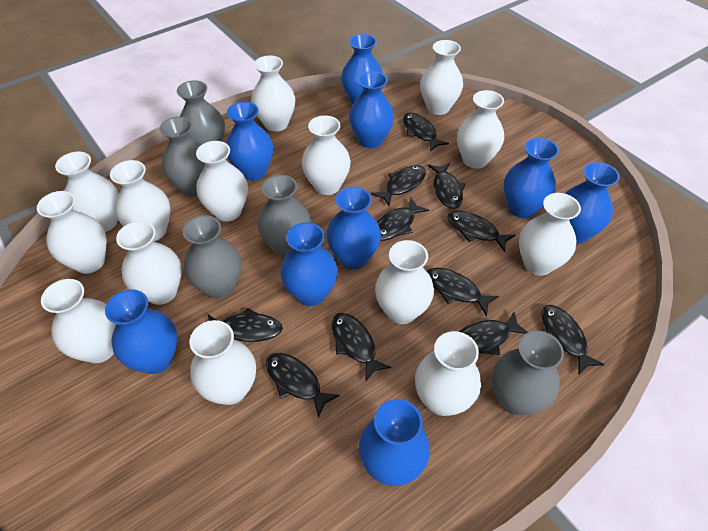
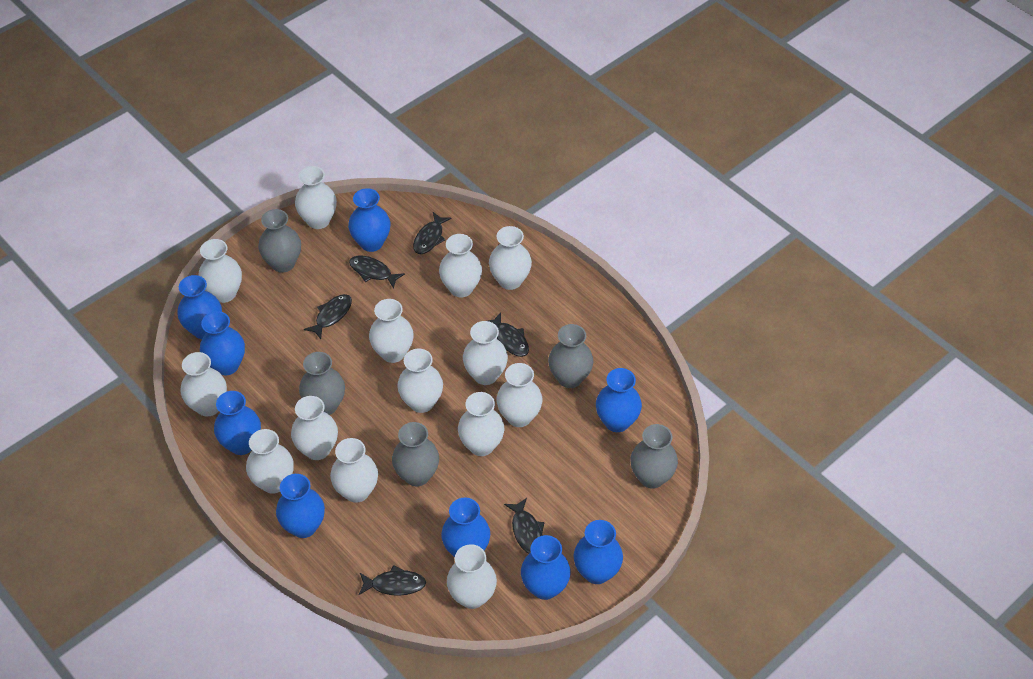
black fish: [208,308,283,342] [266,353,340,418] [332,313,391,382] [371,165,426,206] [377,198,429,241] [403,112,449,152] [427,268,499,316] [428,163,465,209] [447,211,516,252] [459,312,528,355] [541,305,605,375] = 11 -> [304,294,352,339] [349,256,405,289] [359,565,426,596] [413,212,452,254] [488,312,529,357] [504,498,544,554] = 6

